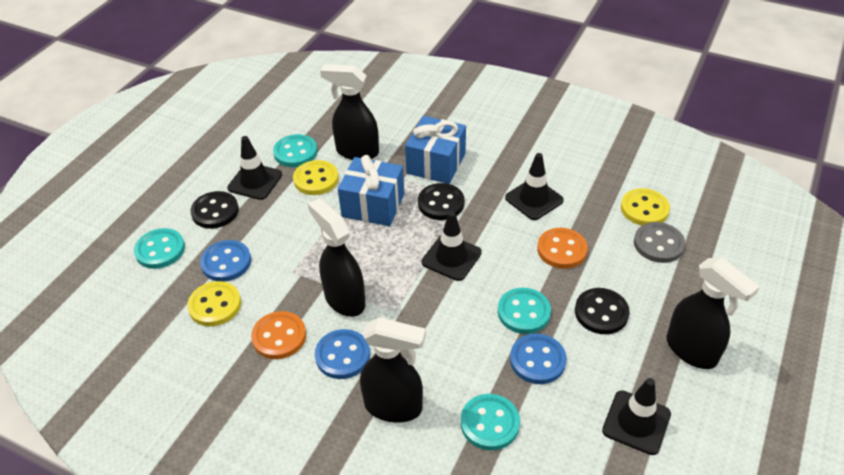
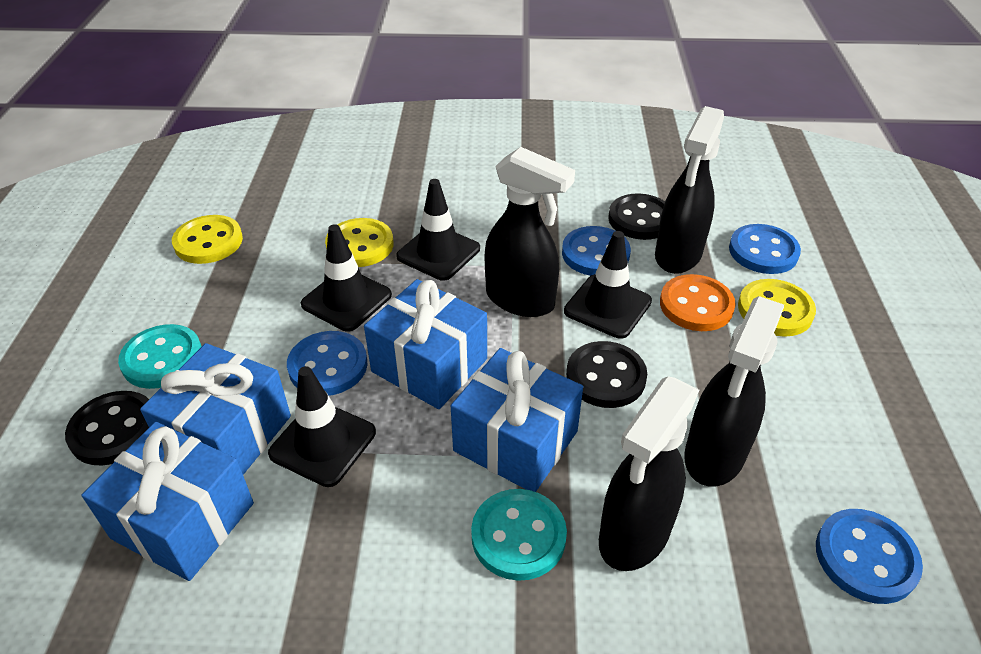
blue button: [200,240,251,282] [315,329,370,379] [510,333,566,384] = 3 -> [287,331,368,396] [562,226,631,276] [729,224,801,274] [816,509,923,604] = 4
blue gift: [338,155,404,226] [405,116,466,184] = 2 -> [82,422,254,581] [140,343,291,475] [364,279,487,409] [451,348,583,492] = 4
grey button: [634,222,685,263] = 1 -> none = 0
orange button: [251,311,306,359] [537,228,588,269] = 2 -> [660,274,736,331] = 1
turquoise button: [134,228,185,269] [273,134,317,167] [461,394,520,450] [498,288,551,334] = 4 -> [118,324,202,389] [471,489,567,581] = 2

